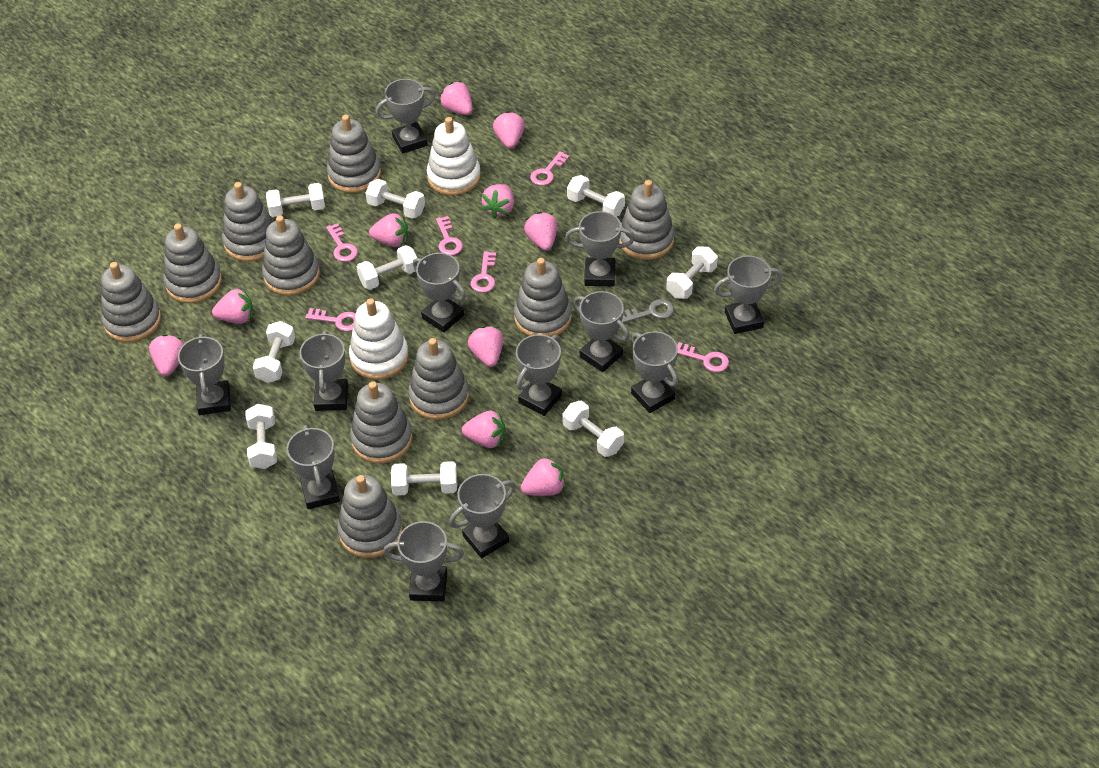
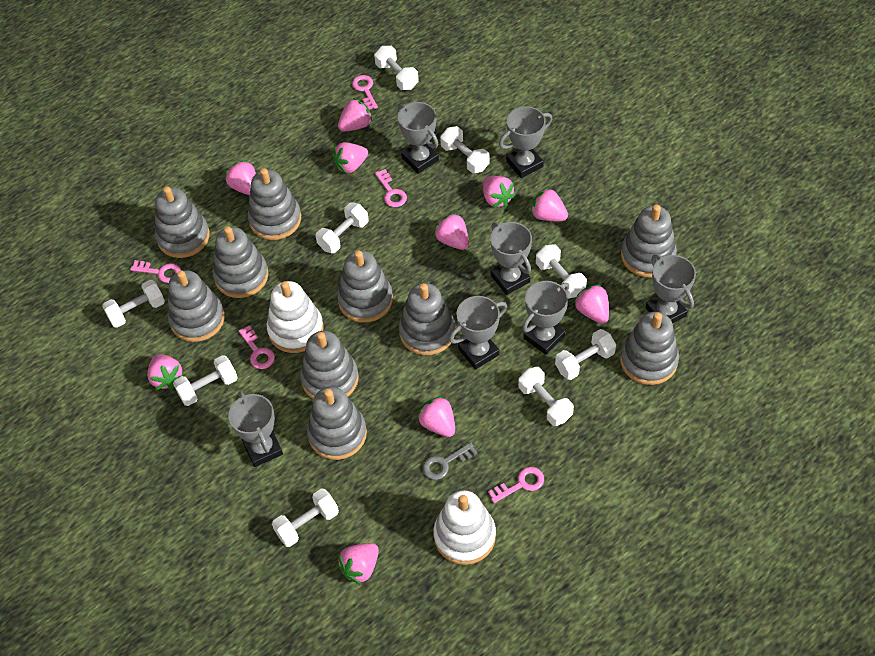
grey trophy: [178,334,231,415] [286,425,340,509] [299,331,348,411] [375,79,436,154] [383,521,464,601] [413,253,466,333] [449,474,516,558] [516,334,562,416] [565,211,635,287] [574,291,630,372] [631,331,678,413] [714,255,782,334] = 12 -> [229,391,283,467] [398,102,439,174] [449,296,507,370] [490,222,532,295] [499,106,552,178] [522,281,569,355] [646,255,696,324] = 7
pink key: [305,308,356,331] [326,223,358,262] [436,216,463,255] [470,251,496,293] [530,151,570,186] [677,342,729,372] = 6 -> [130,260,181,283] [239,325,275,369] [352,75,378,110] [375,169,407,207] [488,467,544,503] = 5

